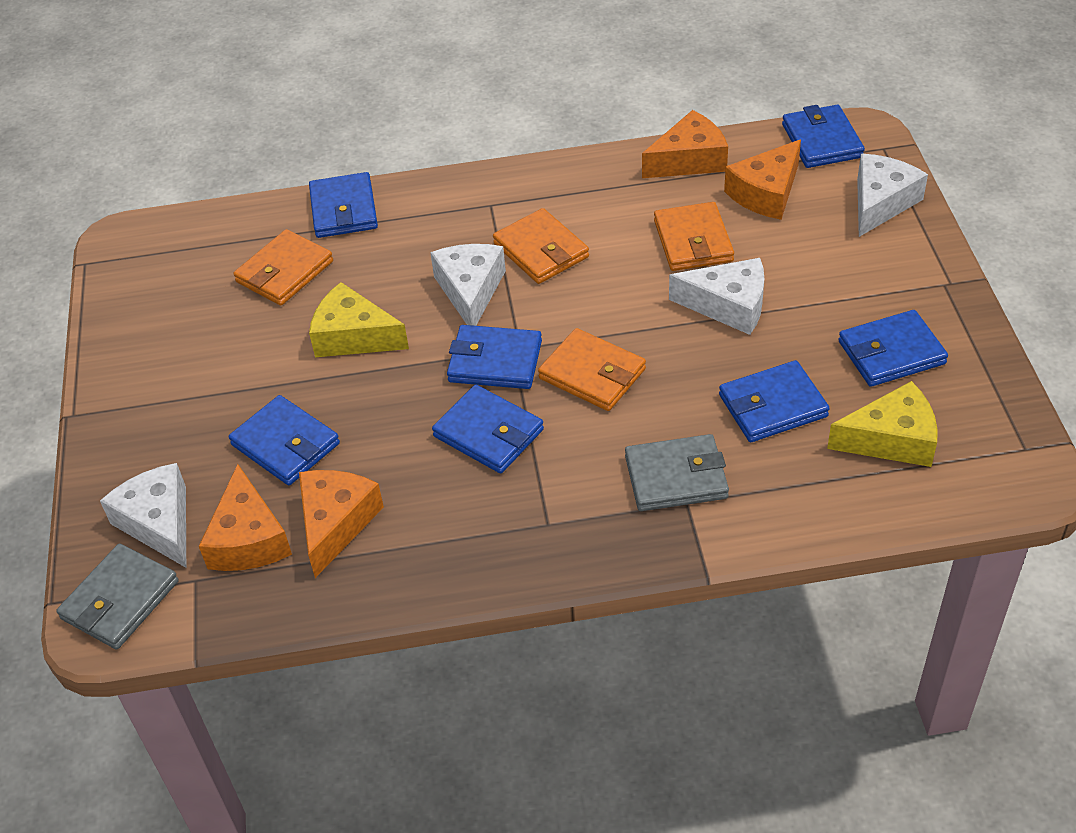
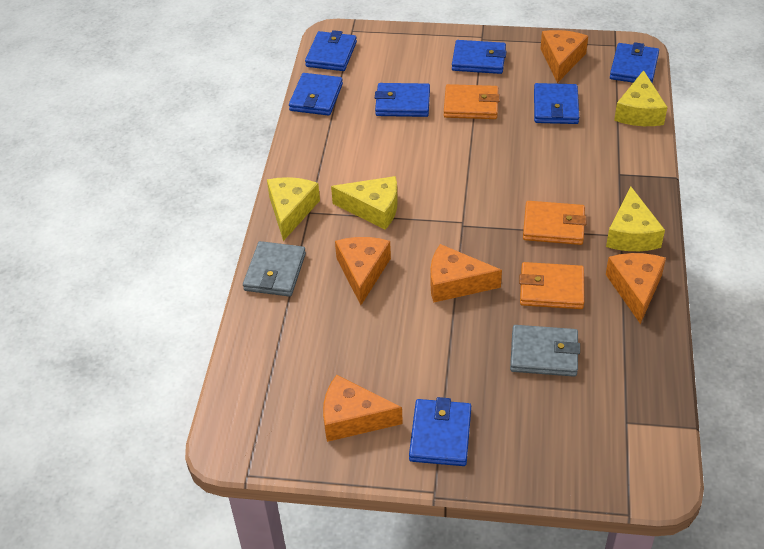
orange cheese: [199,464,292,571] [299,470,384,578] [642,110,728,178] [724,139,801,220] = 4 -> [323,375,403,442] [335,237,391,305] [431,244,502,303] [540,30,588,83] [606,253,666,324] = 5
orange wallet: [233,229,333,305] [493,208,589,284] [538,328,646,411] [654,202,734,271] = 4 -> [444,84,500,119] [519,262,584,309] [523,201,587,245] = 3
white cheese: [100,463,186,568] [430,244,506,326] [669,258,764,335] [857,154,928,237] = 4 -> none = 0
yellow cheese: [309,282,409,357] [827,381,938,467] = 2 -> [267,177,320,241] [331,176,398,230] [606,186,665,251] [614,70,667,126] = 4

